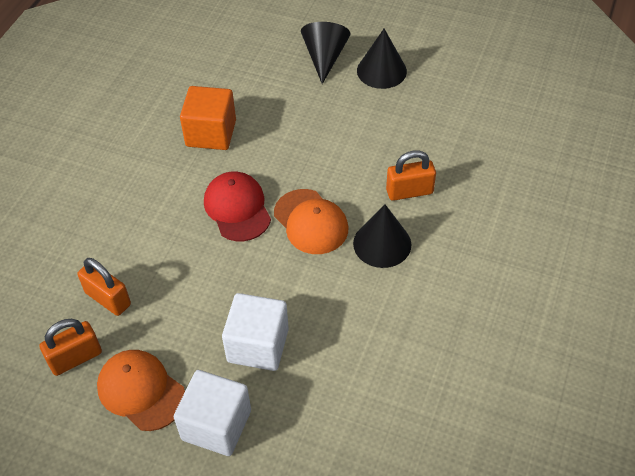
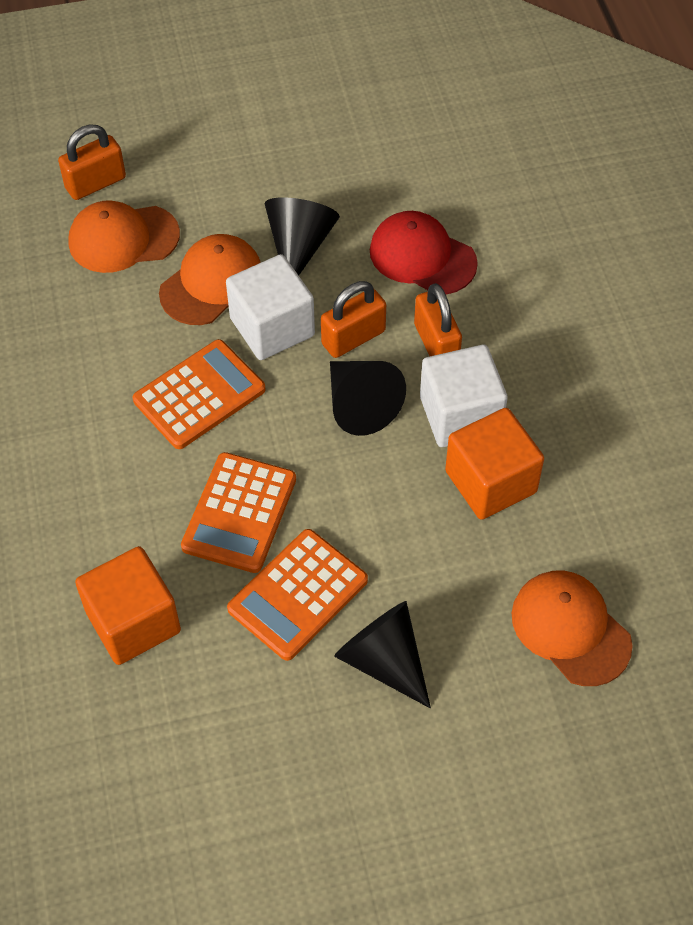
orange calculator: none = 0 -> [133,339,266,449] [181,452,296,573] [227,529,368,661] = 3
orange cap: [97,350,185,431] [274,189,348,254] = 2 -> [68,200,180,273] [159,234,261,325] [512,570,633,686] = 3
orange cube: [180,86,236,150] = 1 -> [75,546,181,665] [445,408,544,520] = 2

